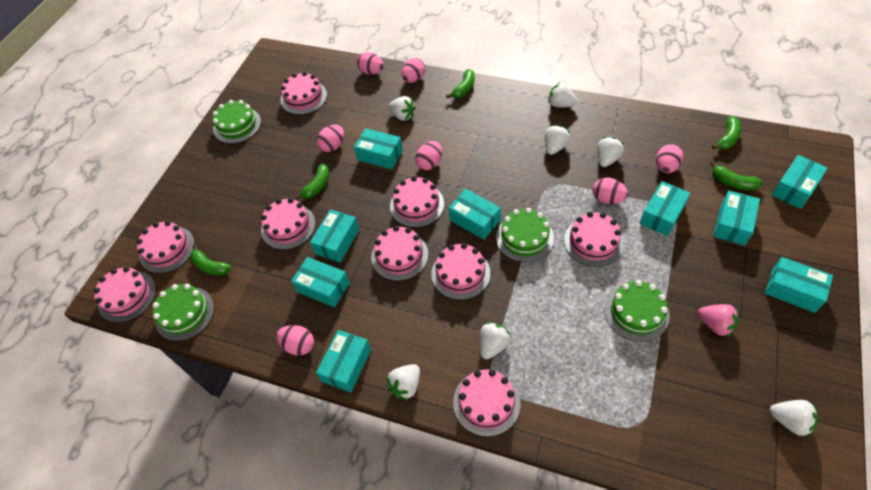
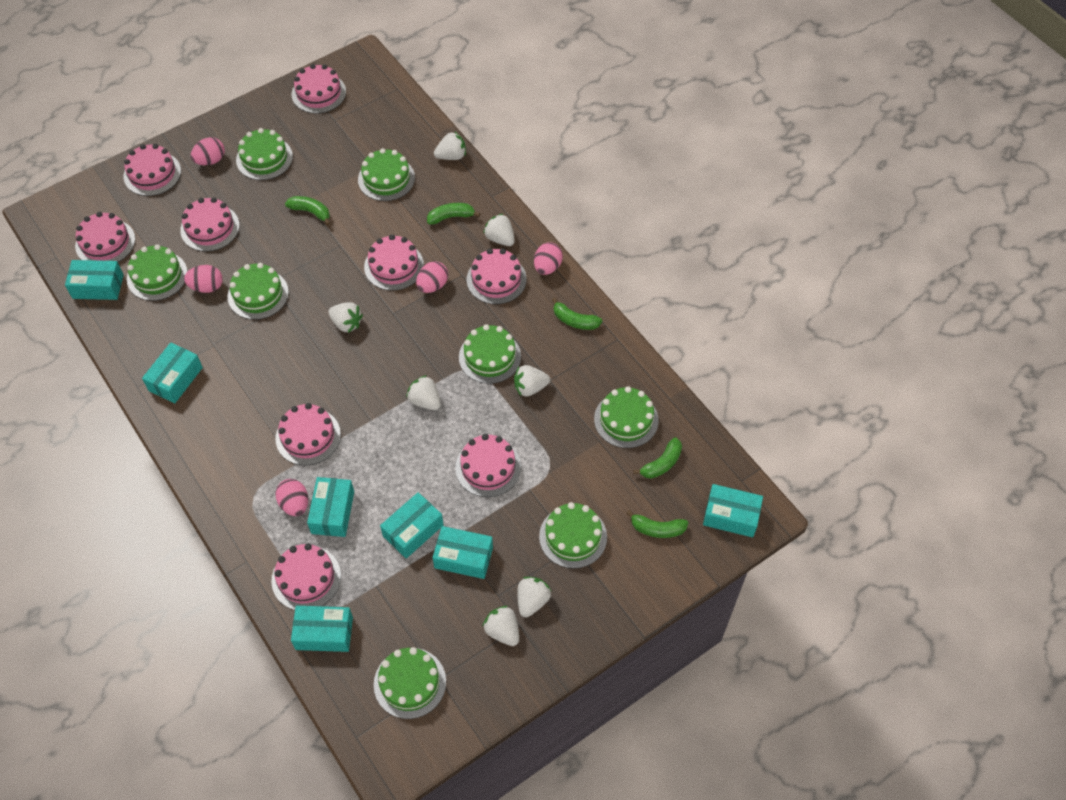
green cake: [153,284,214,341] [213,100,261,144] [496,208,554,262] [604,280,670,342] = 4 -> [127,244,187,301] [228,263,289,320] [236,128,293,180] [358,148,415,201] [374,647,446,719] [459,324,521,384] [539,502,607,569] [594,386,659,448] = 8
pink egg: [276,325,314,356] [317,125,344,152] [357,52,384,75] [401,58,425,83] [415,141,442,170] [592,178,628,204] [656,144,683,173] = 7 -> [184,265,223,293] [191,137,225,165] [275,479,308,516] [416,261,448,293] [534,242,563,275] = 5
pink strawberry: [698,304,739,337] = 1 -> none = 0
turquoise box: [291,257,350,307] [310,209,359,263] [316,330,371,392] [354,128,403,169] [449,189,501,240] [640,181,690,236] [713,190,760,246] [765,257,833,313] [772,155,828,209] = 9 -> [65,260,124,300] [142,342,203,403] [291,606,353,652] [307,477,354,537] [380,492,444,559] [432,526,493,579] [703,484,763,537] = 7

